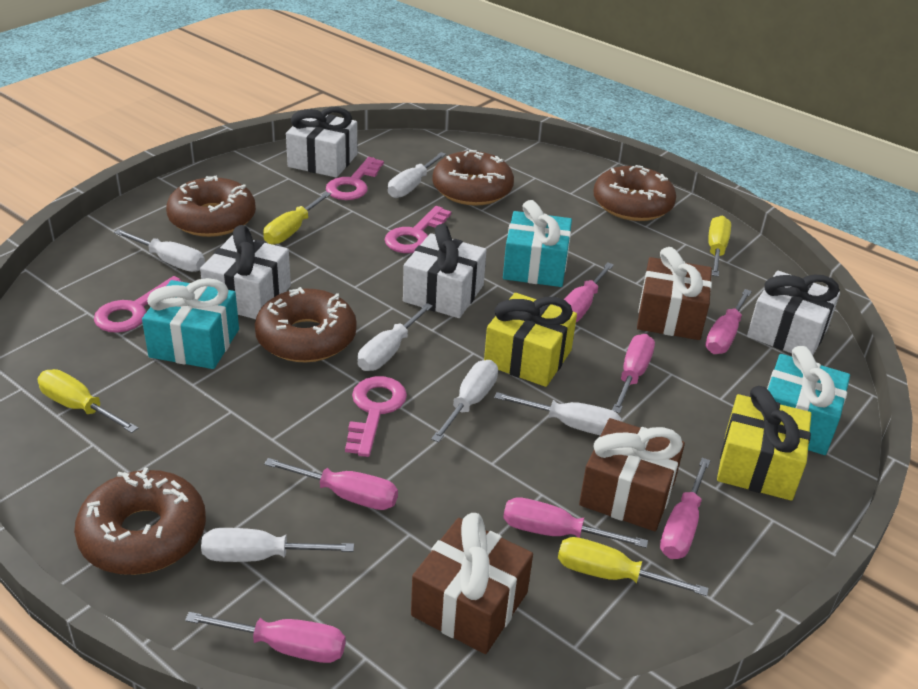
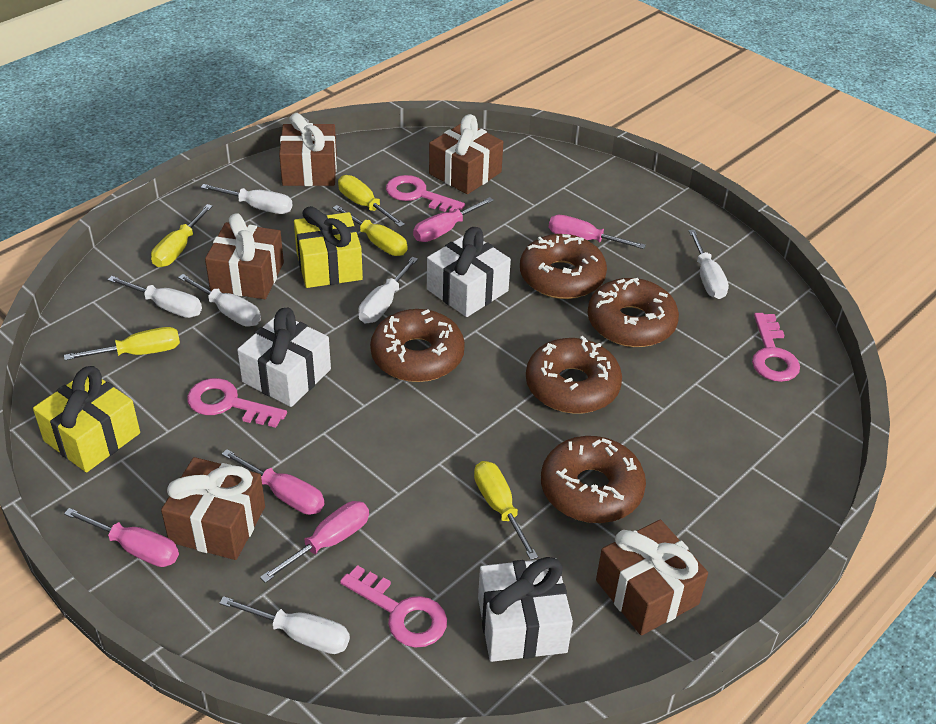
brown gift: [411,513,533,654] [579,418,685,531] [637,247,712,340] = 3 -> [161,457,265,560] [205,213,284,299] [279,113,337,186] [429,114,503,194] [596,519,708,635] = 5
pink screwdriver: [185,612,346,663] [264,458,398,510] [503,497,648,548] [564,262,614,322] [612,334,655,413] [660,458,711,559] [705,289,752,354] = 7 -> [64,508,179,567] [222,449,325,515] [260,501,369,583] [413,197,494,242] [549,215,646,249] = 5
turquoise gift: [142,278,239,369] [503,200,572,287] [767,346,850,455] = 3 -> none = 0
white gift: [200,225,291,319] [286,107,357,178] [403,224,487,318] [747,270,840,355] = 4 -> [237,308,331,407] [427,227,511,317] [478,557,573,662] = 3
yellow screwdriver: [37,369,138,433] [263,192,331,245] [558,537,709,596] [708,216,731,277] = 4 -> [64,327,180,360] [151,204,213,267] [333,205,407,256] [338,175,405,227] [474,461,538,560] = 5

